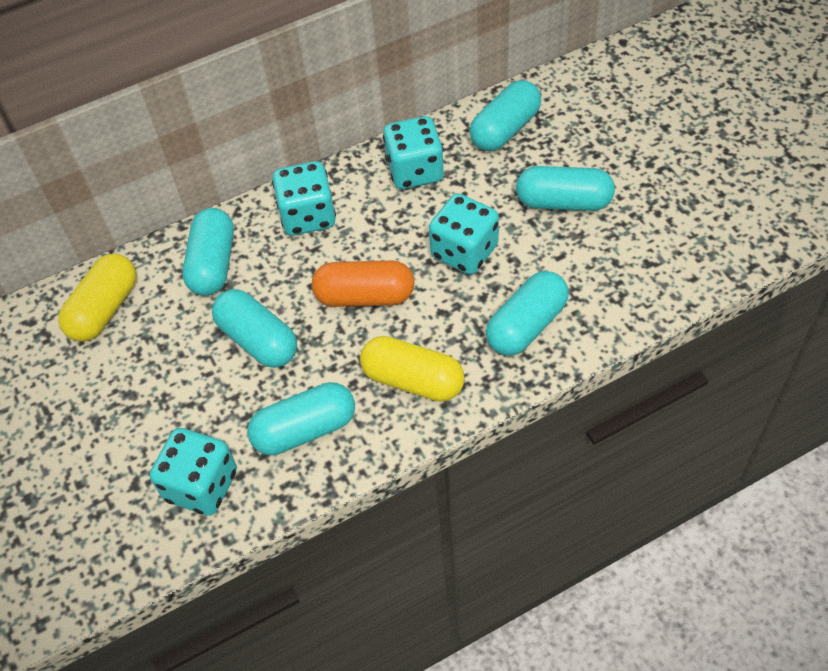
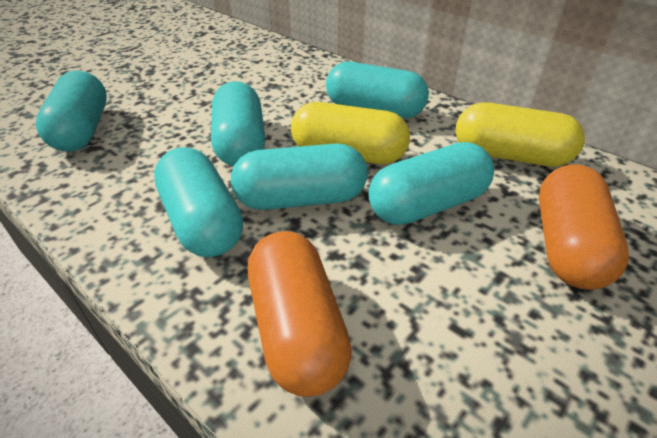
orange capsule: [312,260,414,307] = 1 -> [248,231,352,397] [539,164,629,290] = 2
turquoise dice: [150,428,237,516] [272,161,336,236] [383,116,444,189] [429,193,499,275] = 4 -> none = 0

